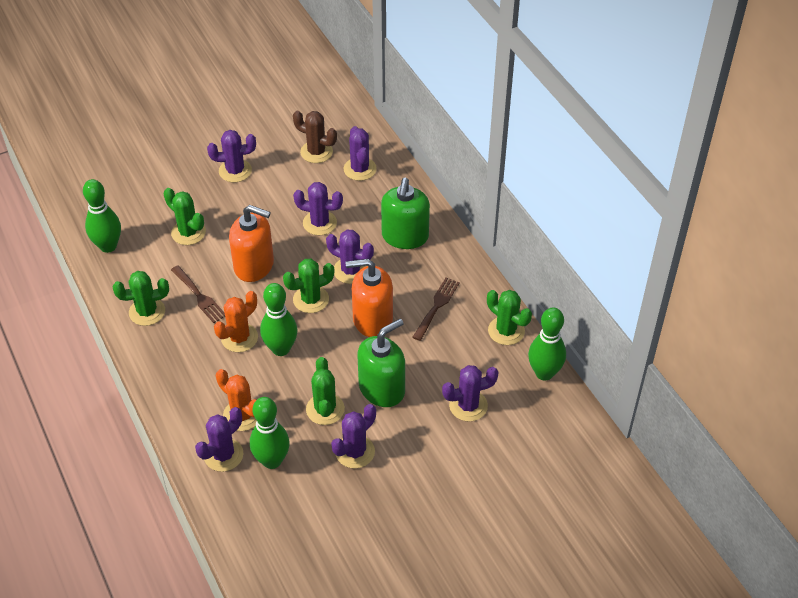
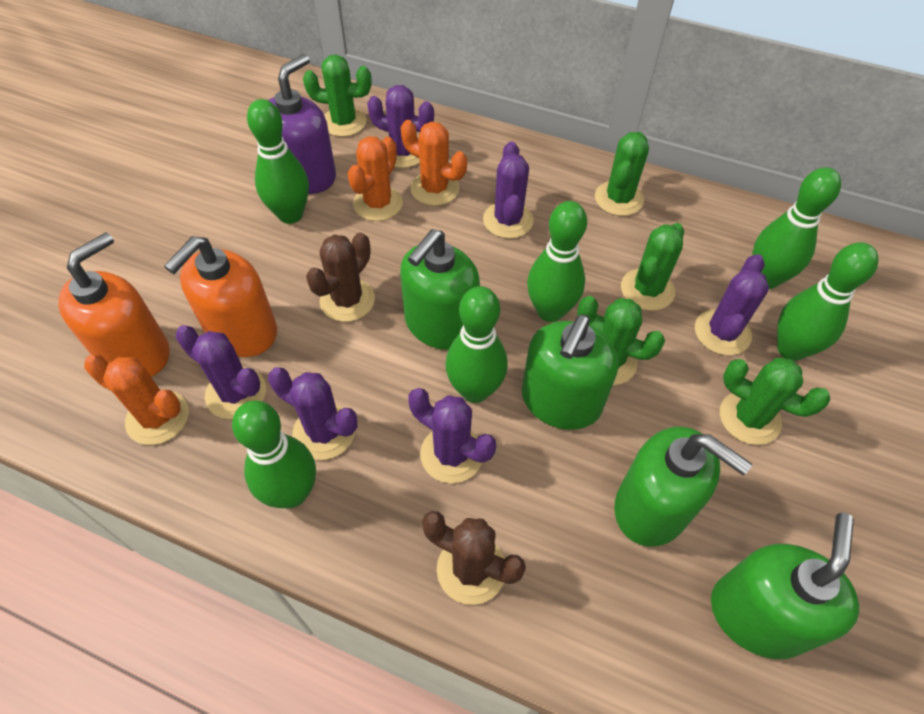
brown cactus: [293,111,337,163] = 1 -> [306,233,375,322] [422,511,526,605] = 2
brown fork: [171,265,225,323] [412,278,460,341] = 2 -> none = 0
green bowling pin: [83,179,121,253] [250,397,290,469] [260,283,298,356] [528,307,566,381] = 4 -> [232,401,316,508] [247,99,309,224] [445,286,508,403] [527,201,587,322] [752,167,841,289] [777,242,878,361] = 6
green soap dispenser: [357,319,405,407] [381,178,430,249] = 2 -> [400,229,480,350] [522,314,618,430] [614,427,752,547] [711,513,859,659] = 4
orange cactus: [214,291,258,352] [216,369,257,431] = 2 -> [84,355,189,445] [348,136,403,221] [401,120,467,206] = 3
purple cactus: [195,407,243,472] [207,130,256,182] [293,182,343,235] [326,230,374,284] [331,404,376,469] [344,126,377,181] [442,365,499,422] = 7 -> [176,325,266,419] [268,367,358,460] [367,85,434,168] [408,388,496,483] [483,142,534,239] [695,254,769,355] = 6
purple soap dispenser: none = 0 -> [268,54,336,194] = 1

